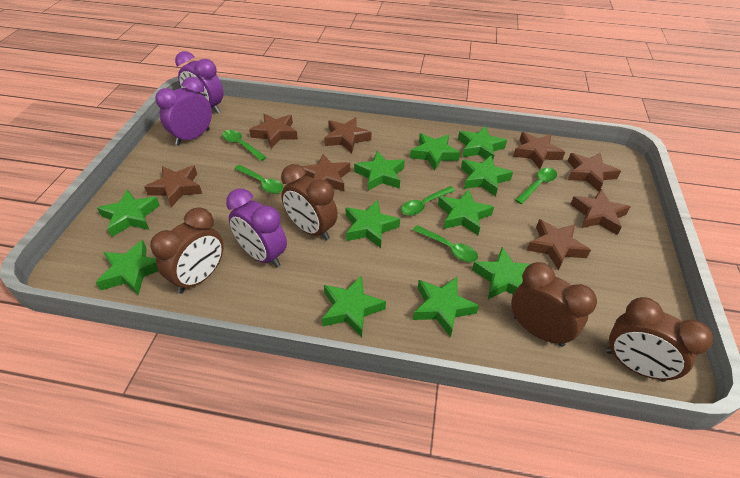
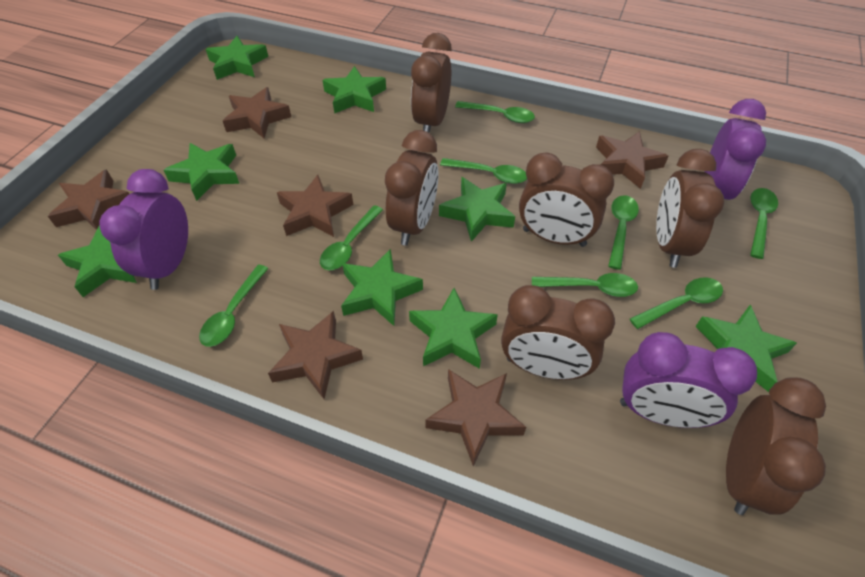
brown clock: [150,207,224,294] [281,164,338,241] [511,262,597,347] [606,297,713,382] = 4 -> [385,130,439,245] [411,33,452,133] [501,285,615,380] [519,152,614,247] [656,149,725,268] [726,378,826,515] = 6
brown star: [144,165,202,207] [249,114,298,149] [302,154,350,191] [324,117,371,153] [513,132,565,169] [527,219,591,270] [568,153,621,191] [570,189,630,235] = 8 -> [48,169,129,230] [223,87,291,138] [268,311,363,399] [277,175,353,237] [425,369,526,466] [596,131,668,189] = 6
green spoon: [222,130,267,161] [234,165,284,194] [401,186,455,216] [413,225,478,262] [515,168,557,204] = 5 -> [199,265,269,347] [320,205,383,270] [440,158,527,184] [455,101,535,123] [532,273,638,297] [608,195,639,270] [630,277,723,329] [750,188,778,259] = 8
green star: [96,240,158,295] [97,189,160,237] [322,275,386,337] [346,200,400,248] [354,151,405,191] [410,133,460,170] [413,277,479,337] [438,189,494,235] [458,126,507,159] [461,156,513,197] [472,247,530,299] = 11 -> [58,225,137,297] [164,143,239,201] [206,36,268,80] [323,66,386,114] [341,249,423,326] [409,288,498,369] [439,177,515,242] [695,305,797,392] = 8

